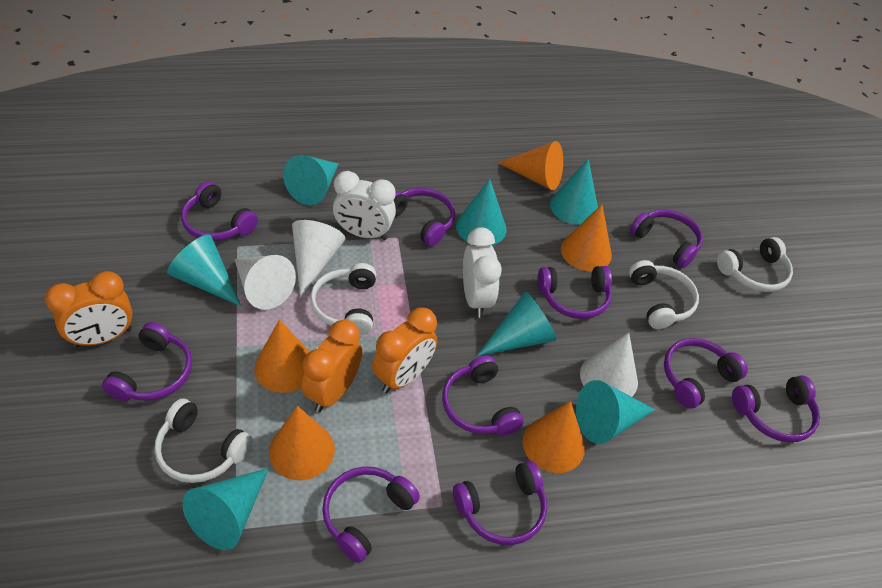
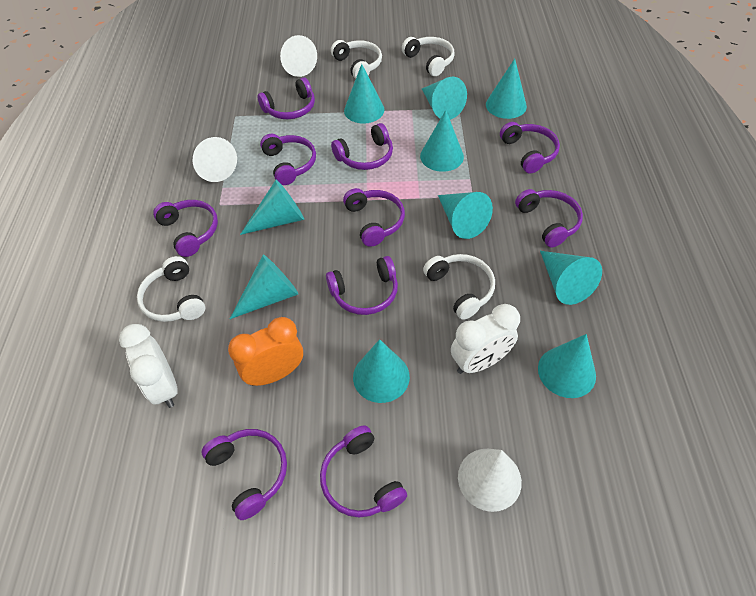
orange clock: [45,271,133,347] [302,320,362,412] [372,308,437,393] = 3 -> [228,317,303,386] = 1
orange cone: [254,319,310,393] [269,406,335,480] [498,141,563,190] [523,401,585,473] [561,204,612,271] = 5 -> none = 0
turquoise cone: [167,234,241,306] [182,468,269,550] [283,155,339,205] [456,179,507,245] [477,292,556,356] [550,159,598,225] [576,380,655,444] = 7 -> [230,255,298,319] [240,180,304,235] [344,64,384,124] [353,339,410,403] [420,110,464,172] [422,77,467,120] [438,192,493,239] [486,59,527,119] [538,334,596,398] [540,251,602,305] = 10

